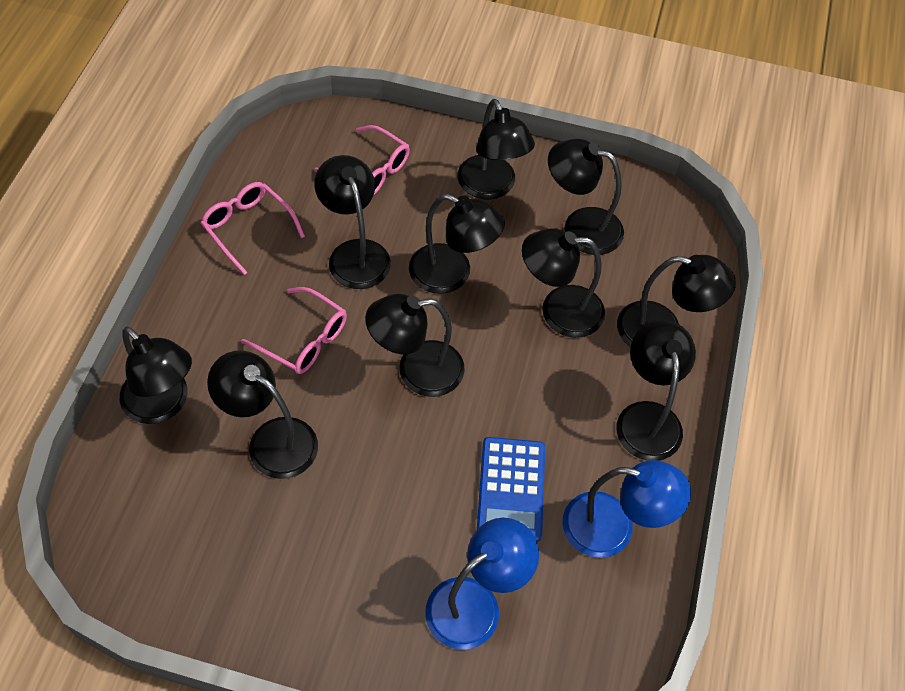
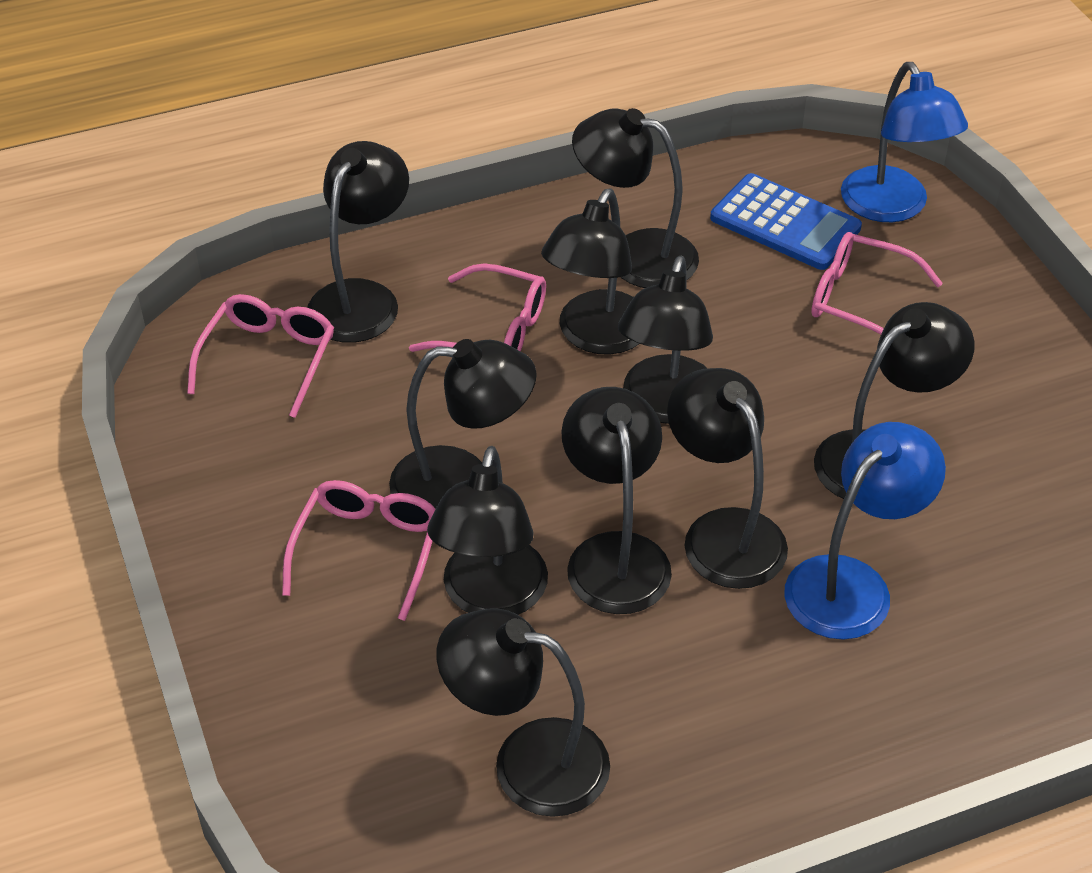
pink glasses: [201,182,305,275] [241,287,347,374] [314,125,410,195] = 3 -> [187,294,334,418] [282,480,435,621] [409,263,546,352] [811,232,943,335] = 4

